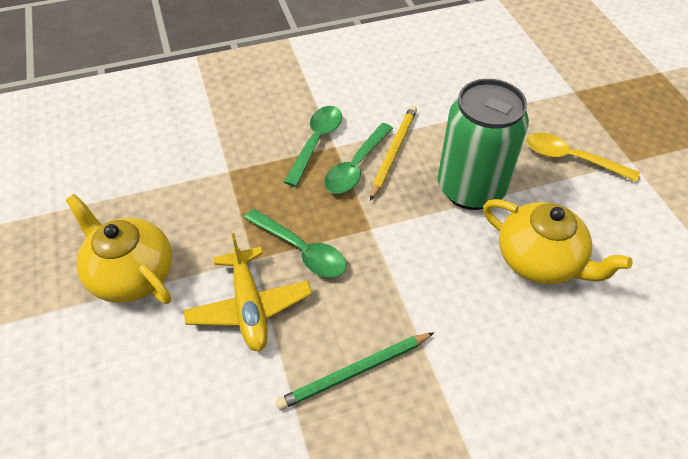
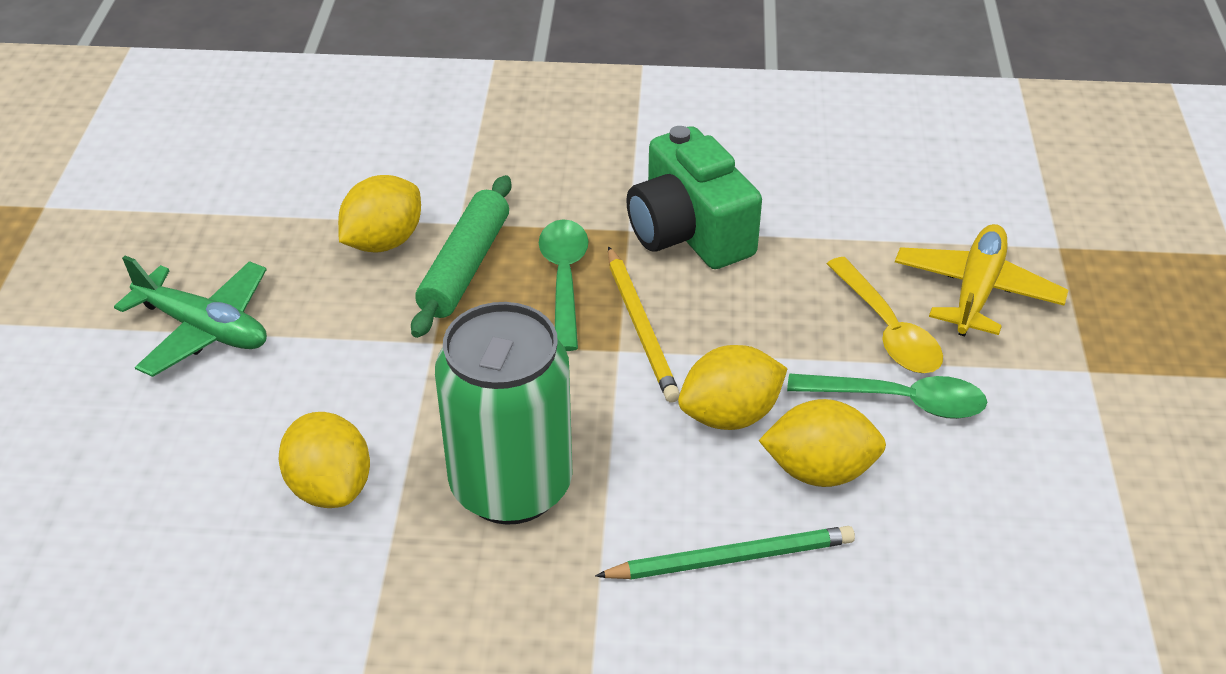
green camera: none = 0 -> [626,126,762,269] = 1
green plane: none = 0 -> [114,255,267,377] = 1
green rolling pin: none = 0 -> [411,175,512,338] = 1
green spoon: [244,209,347,278] [284,106,342,187] [324,123,393,194] = 3 -> [539,219,589,351] [787,374,987,419] = 2
yellow lemon: none = 0 -> [279,412,370,508] [338,175,421,253] [678,345,788,430] [758,399,886,487] = 4
yellow teapot: [66,194,172,304] [483,199,633,285] = 2 -> none = 0

